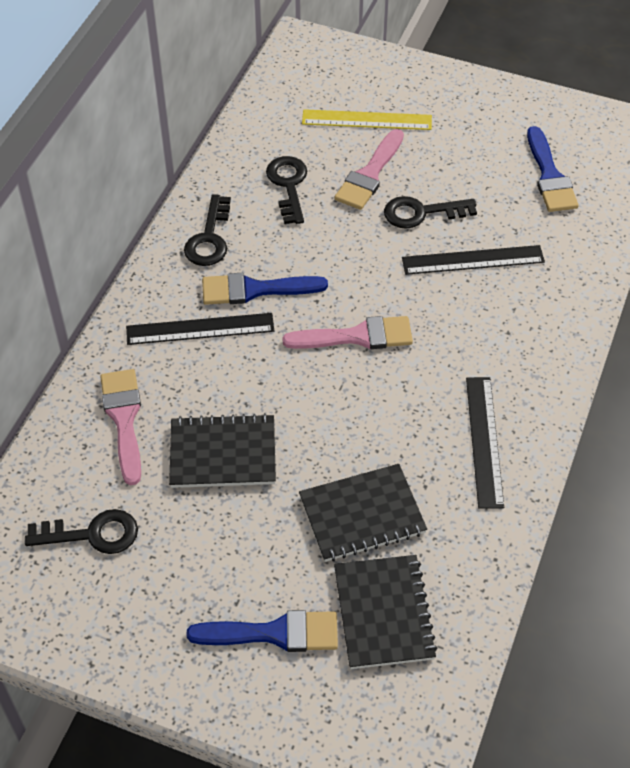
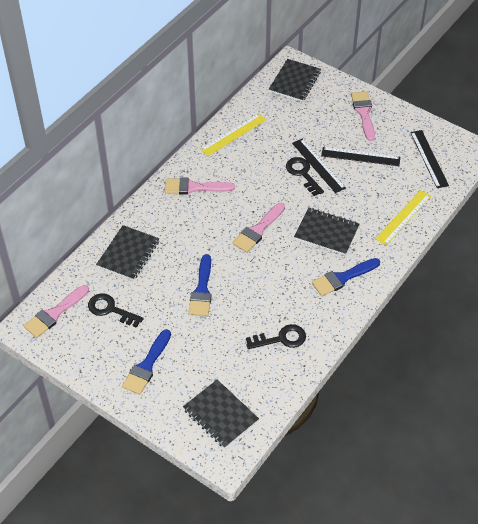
black key: [25,509,138,554] [184,194,231,266] [266,156,307,224] [384,196,477,229] = 4 -> [88,293,143,328] [246,324,306,349] [286,157,324,196] = 3
black notebook: [169,413,276,488] [299,464,427,562] [334,555,437,669] = 3 -> [96,225,159,281] [183,380,259,449] [269,59,321,102] [294,208,359,255] = 4
pink brush: [100,369,141,485] [282,316,413,349] [334,129,404,210] = 3 -> [24,285,89,338] [165,178,235,195] [232,203,285,252] [351,91,375,141] = 4
yellow ruler: [302,109,432,130] = 1 -> [200,113,266,156] [375,190,431,245] = 2

